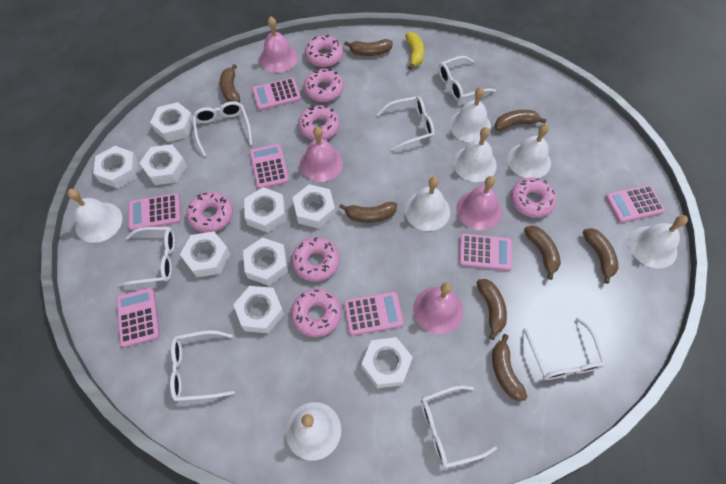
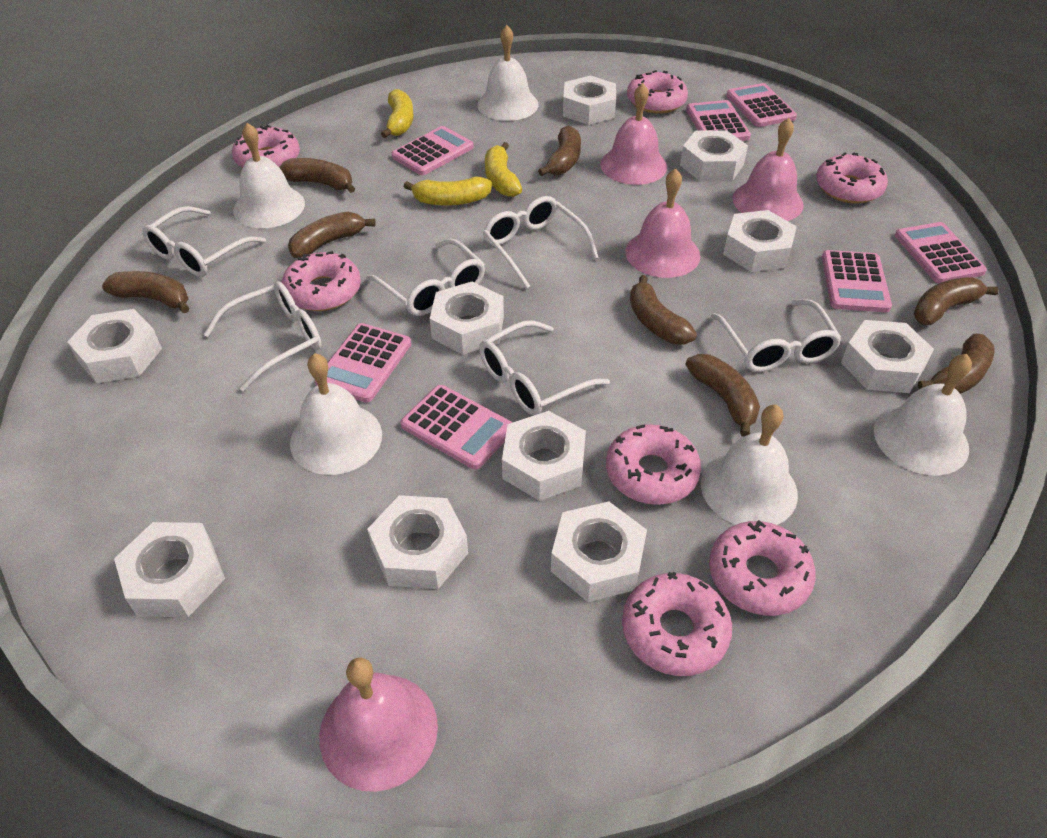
white bell: [67,189,122,243] [286,402,341,461] [405,177,450,231] [449,87,491,143] [453,127,497,182] [507,124,551,178] [629,215,688,268] = 7 -> [233,123,305,228] [290,353,382,475] [477,25,539,121] [701,405,798,525] [874,354,972,476] = 5
white glasses: [118,227,175,287] [170,330,235,401] [192,101,252,156] [376,96,434,151] [421,385,497,468] [438,56,496,101] [523,317,606,380] = 7 -> [142,206,266,277] [203,281,322,391] [366,239,485,316] [479,320,610,415] [483,196,599,289] [711,299,842,372] = 6
white nut: [93,146,138,189] [140,144,187,185] [150,102,193,142] [180,231,230,277] [233,286,284,333] [243,237,288,286] [244,187,286,233] [292,184,336,229] [361,337,413,388] = 9 -> [67,309,162,383] [114,522,225,617] [367,495,468,589] [430,282,504,355] [502,411,586,501] [551,501,647,602] [563,76,616,125] [680,130,748,181] [723,210,797,272] [841,320,934,393] = 10
yellow banana: [405,32,424,70] = 1 -> [381,89,414,138] [403,176,492,206] [485,142,522,197] = 3

